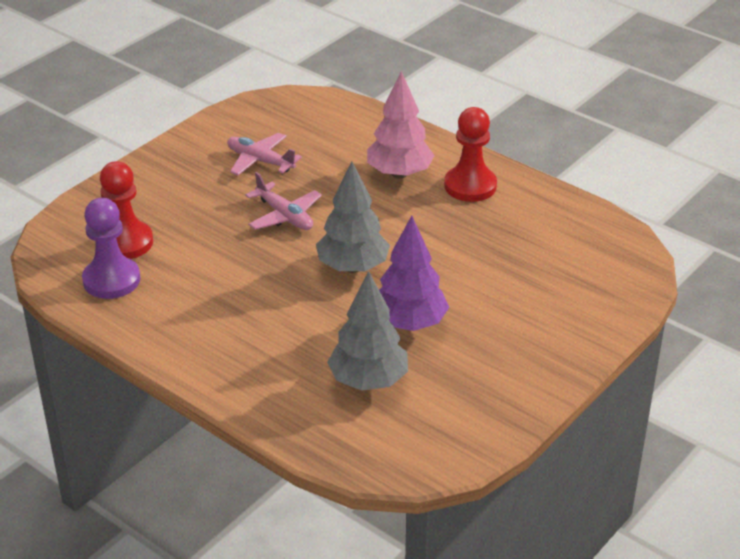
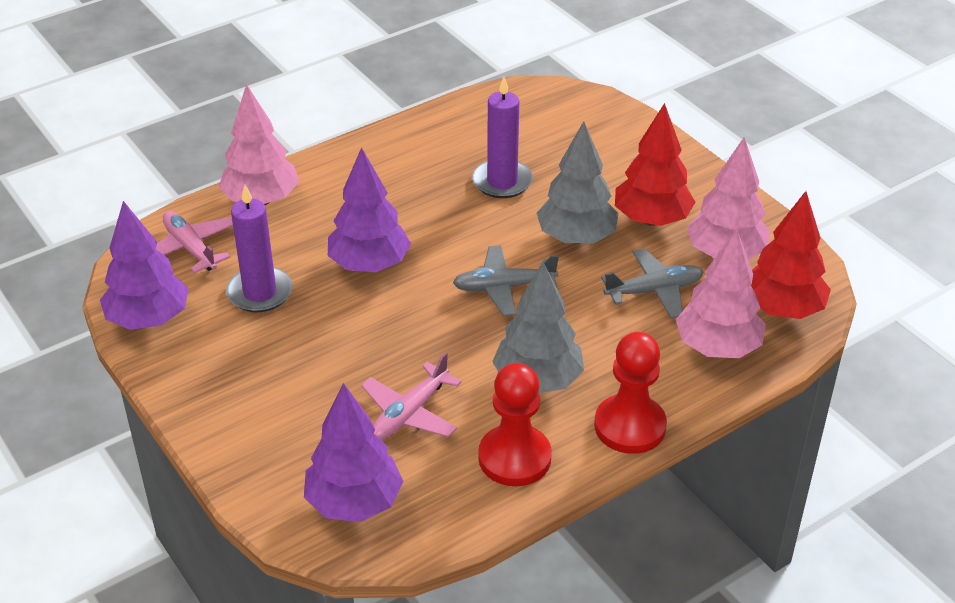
grey plane: none = 0 -> [453,245,559,316] [601,248,703,318] = 2
pink tree: [367,71,435,178] = 1 -> [219,84,299,205] [676,229,766,358] [687,137,771,260] = 3
purple candle: none = 0 -> [226,185,293,312] [472,77,533,198] = 2
purple pawn: [82,198,140,299] = 1 -> none = 0
purple tree: [379,216,449,331] = 1 -> [100,201,189,330] [304,383,403,522] [328,147,411,272] = 3
red tree: none = 0 -> [615,103,695,226] [751,191,831,319] = 2

